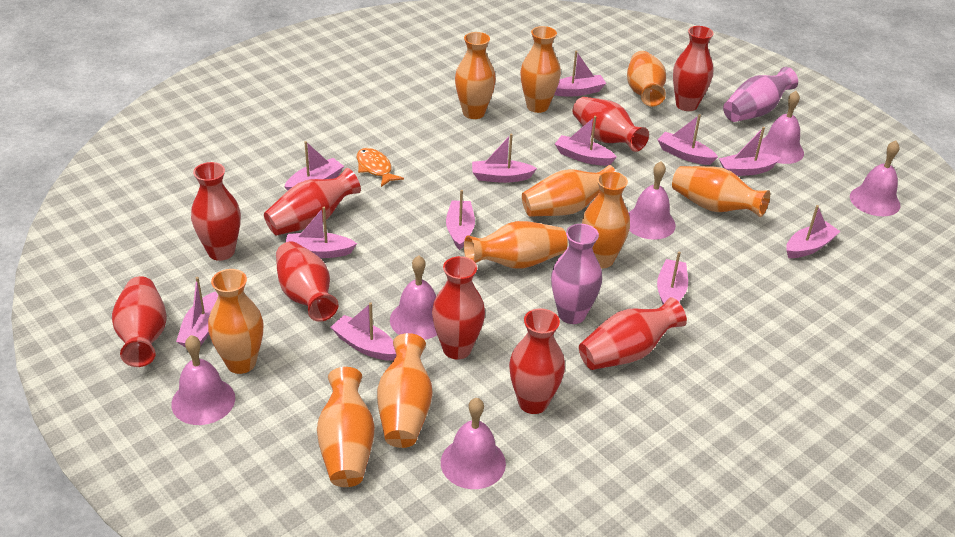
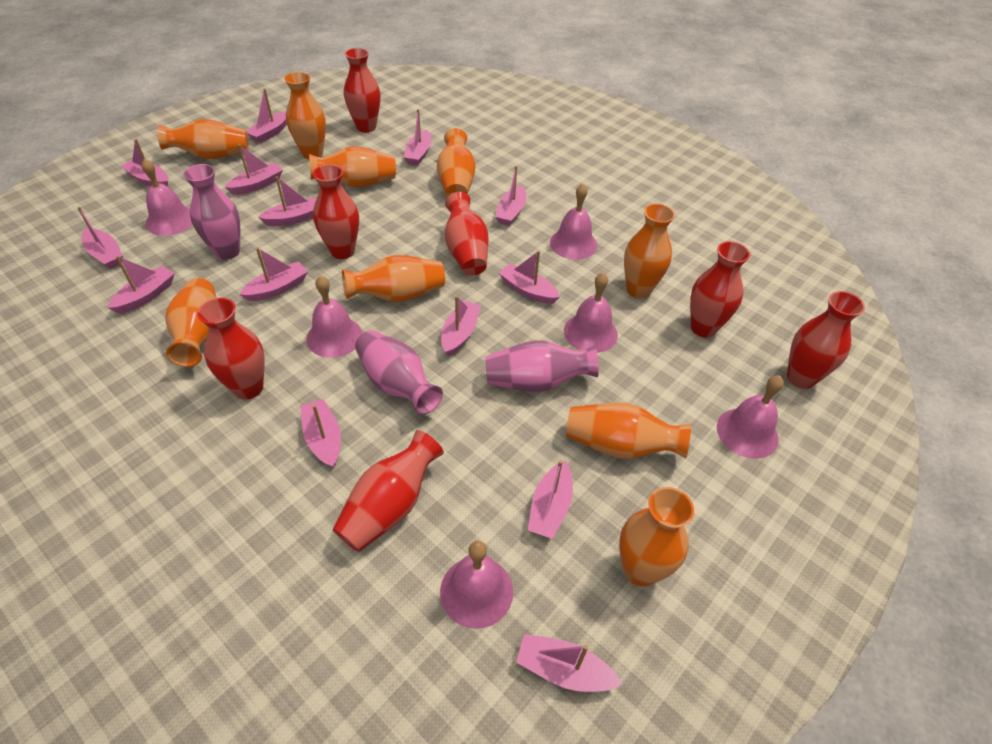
orange fish: [357,148,404,187] = 1 -> none = 0
orange vase: [208,269,263,374] [317,367,375,487] [377,333,433,448] [455,32,496,119] [464,221,568,269] [520,26,561,113] [522,165,616,217] [582,171,630,268] [627,51,666,107] [672,166,770,217] = 10 -> [157,119,248,159] [165,278,217,367] [284,72,326,159] [309,146,396,187] [342,255,445,302] [437,128,476,197] [566,403,691,459] [619,487,694,587] [624,204,675,299] = 9
pink boat: [176,277,218,348] [284,141,344,191] [285,207,357,258] [331,302,396,361] [446,190,475,250] [472,134,537,183] [554,51,607,96] [555,116,617,166] [657,114,718,165] [657,252,688,304] [719,127,781,176] [786,205,841,258] = 12 -> [77,207,123,269] [108,256,175,314] [121,139,168,186] [225,144,283,195] [239,247,308,301] [247,88,287,143] [258,177,317,226] [301,399,341,468] [403,109,431,166] [441,296,481,356] [495,166,526,226] [499,250,560,304] [516,634,622,692] [528,460,573,539] = 14
pink vase: [551,224,602,324] [723,67,798,122] = 2 -> [183,164,240,260] [355,330,443,415] [485,340,599,392] = 3
red vase: [112,276,167,367] [191,162,241,261] [264,168,361,236] [276,241,339,322] [432,256,485,360] [509,308,565,414] [572,97,649,152] [579,297,687,370] [673,26,714,111] = 9 -> [197,298,265,400] [313,164,359,259] [333,430,444,552] [344,48,380,133] [445,192,489,276] [690,241,751,338] [787,291,865,389] = 7

